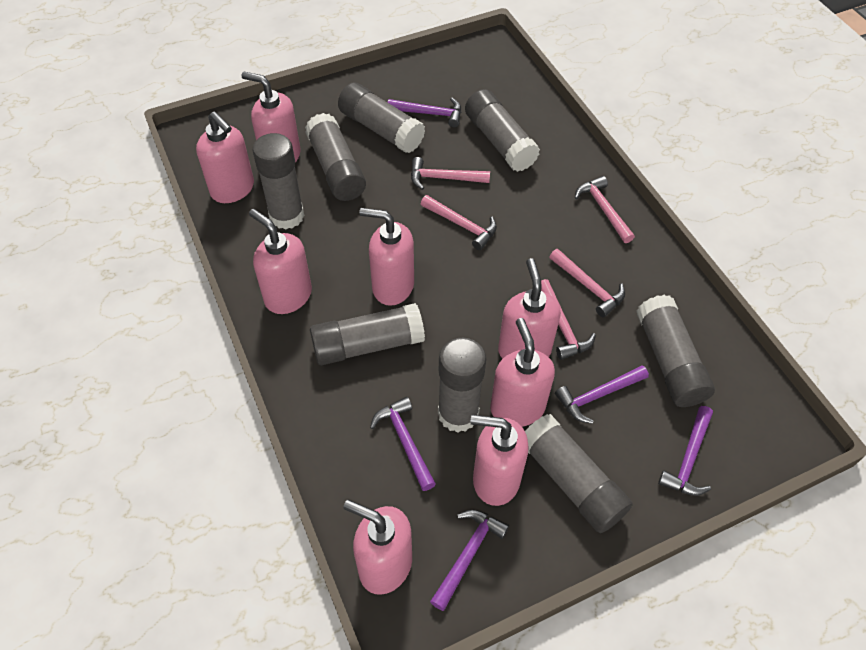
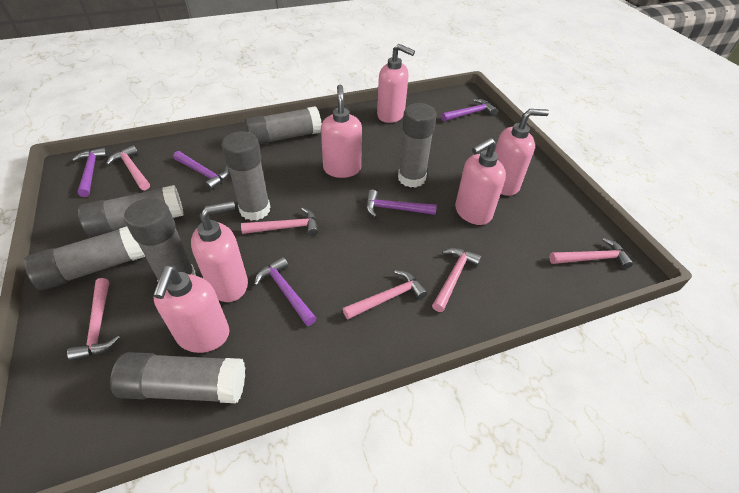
grey glue stick: [252,133,304,230] [305,113,366,201] [310,303,425,365] [338,83,425,153] [438,338,486,433] [465,89,540,172] [525,414,633,533] [636,295,715,407] = 8 -> [24,226,145,290] [78,185,184,237] [110,352,245,403] [124,198,196,281] [222,131,270,221] [245,106,322,145] [398,103,437,188] = 7
pink hammer: [411,157,490,190] [421,195,497,250] [541,279,596,360] [550,249,625,317] [575,176,635,243] = 5 -> [67,278,120,361] [106,145,150,190] [241,208,318,236] [343,270,427,319] [432,248,482,312] [550,238,633,269] = 6
pink soap dispenser: [196,112,254,203] [242,72,301,163] [249,209,312,314] [344,500,412,595] [359,208,414,306] [471,415,529,506] [490,318,555,427] [498,258,561,359] = 8 -> [153,265,230,353] [191,201,248,302] [321,85,362,178] [377,44,415,123] [455,138,506,225] [495,109,549,196] = 6

